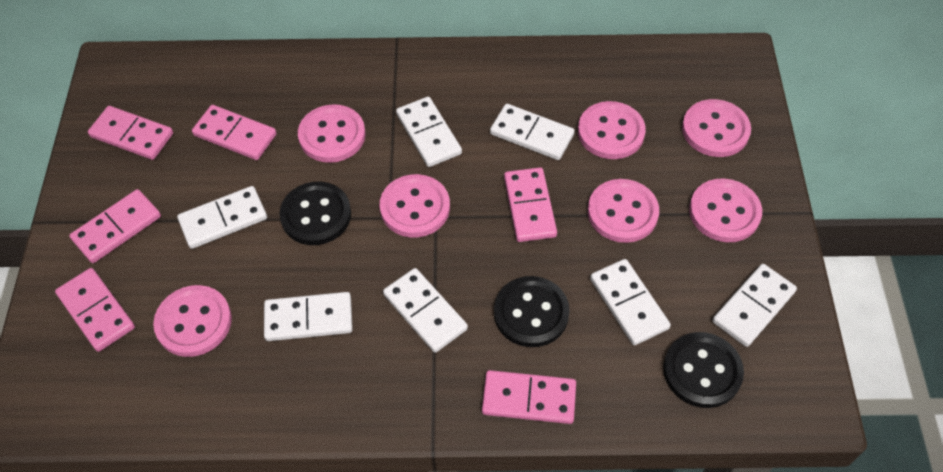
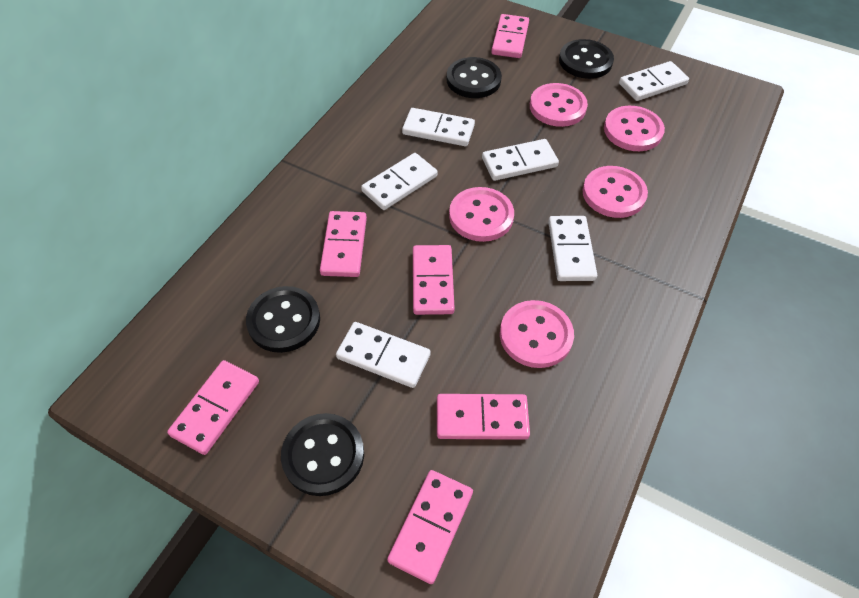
black button: [279,182,351,245] [494,276,570,347] [663,332,744,408] = 3 -> [246,286,320,353] [281,413,364,496] [447,57,502,98] [559,39,614,79] = 4
pink button: [153,285,232,357] [298,104,366,163] [380,174,450,238] [578,101,646,159] [588,179,659,243] [682,99,751,157] [689,179,762,242] = 7 -> [449,187,514,242] [500,300,574,368] [530,83,588,127] [582,166,648,218] [604,106,665,151] = 5
white domino: [177,186,267,249] [264,292,353,341] [383,268,468,353] [396,97,462,167] [490,104,575,160] [590,259,671,345] [713,264,797,347] = 7 -> [336,322,431,388] [361,153,438,210] [402,108,475,146] [482,139,559,181] [548,216,597,281] [619,61,689,101] = 6

